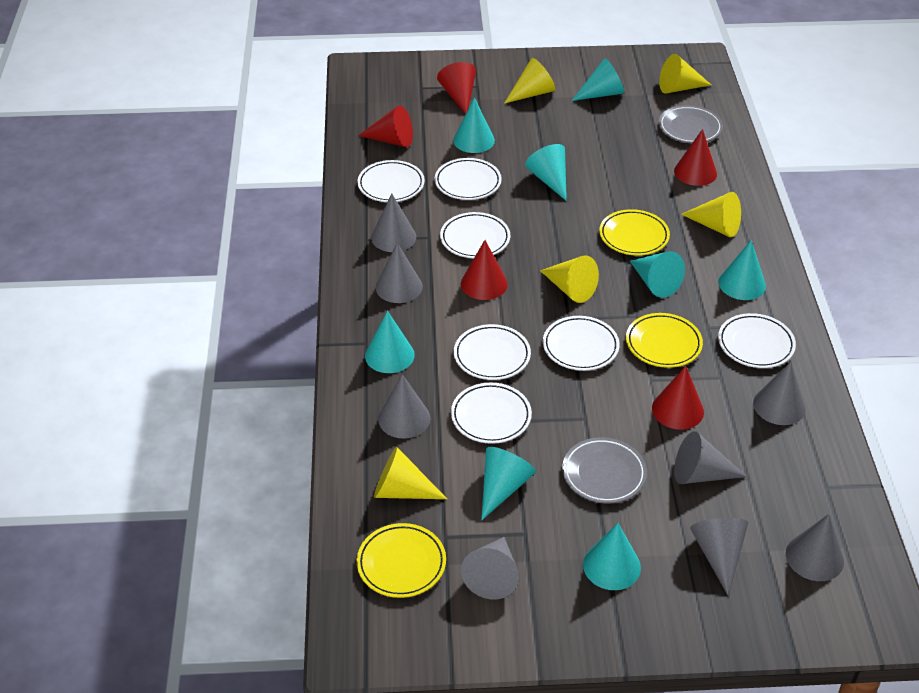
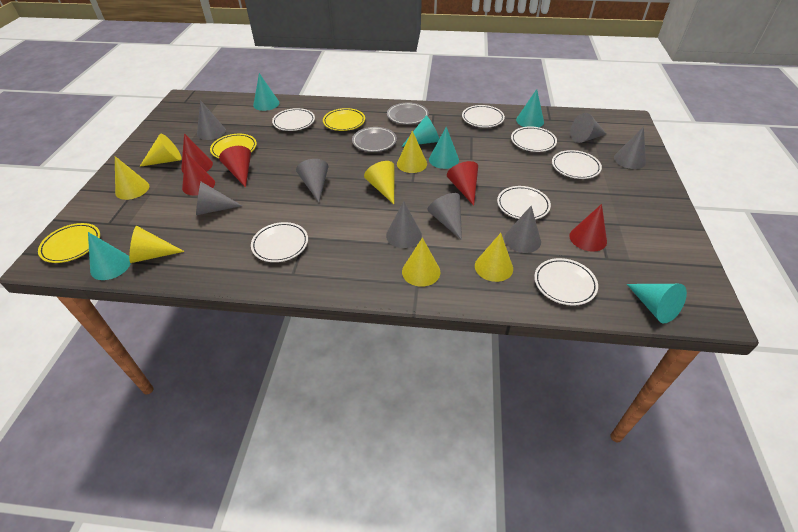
turquoise cone: [365,311,415,373] [453,97,495,153] [481,447,536,520] [525,144,567,201] [571,58,624,101] [583,523,641,590] [630,251,685,298] [718,240,766,300] = 8 -> [88,232,131,280] [253,73,279,111] [401,115,439,147] [429,127,459,169] [516,89,544,127] [627,284,687,323] = 6
yellow cone: [374,447,447,499] [504,58,556,104] [540,255,599,303] [659,54,711,94] [681,192,741,237] = 5 -> [115,156,149,200] [129,226,185,263] [139,134,182,167] [364,161,395,204] [397,131,427,173] [402,237,440,287] [475,233,513,282] = 7

